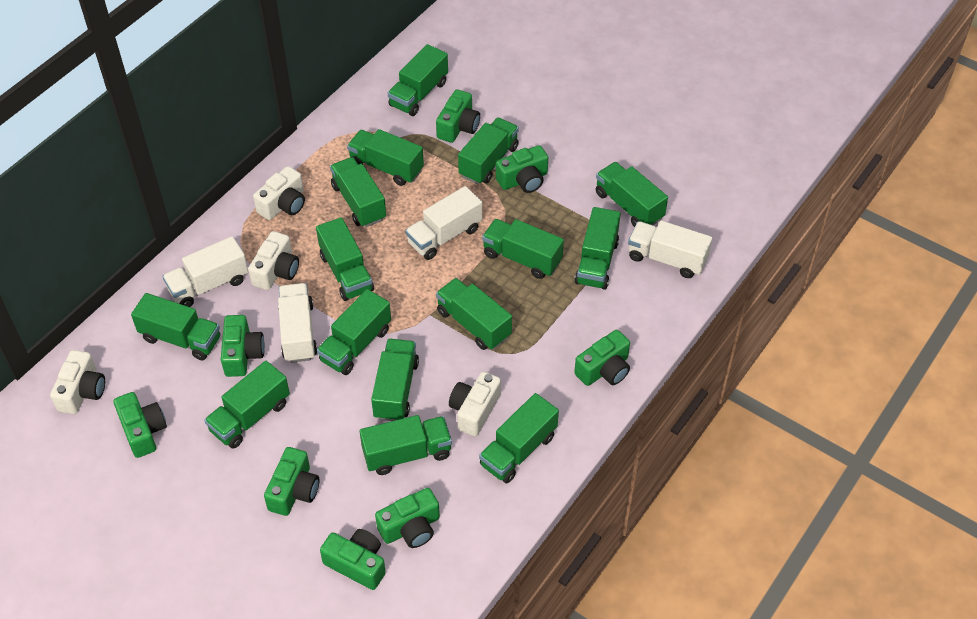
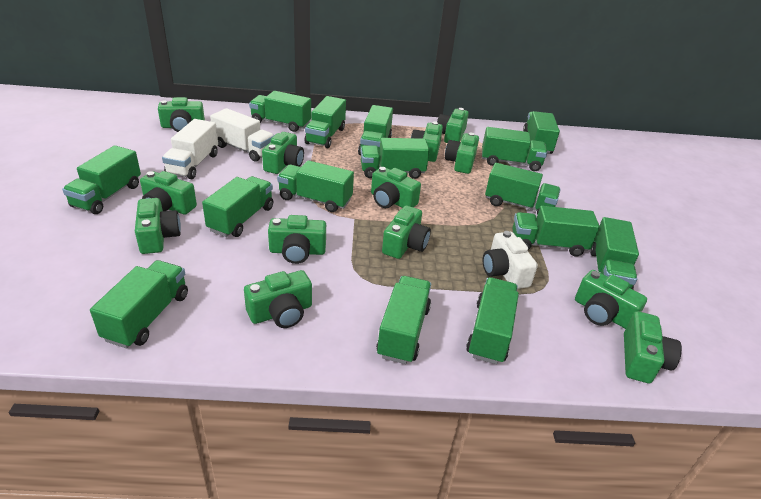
green camera: [113,392,167,458] [221,315,265,377] [264,447,319,516] [320,529,386,590] [375,488,440,548] [436,89,480,143] [496,145,548,193] [574,330,630,386] = 8 -> [135,198,181,254] [140,171,197,215] [158,97,205,132] [244,270,312,328] [262,132,304,174] [268,215,326,264] [371,167,421,208] [382,206,431,259] [411,122,443,162] [437,108,469,143] [445,132,479,174] [575,270,647,329] [624,311,682,383] = 13
white camera: [50,350,105,414] [248,231,299,290] [253,166,305,220] [449,372,501,437] = 4 -> [483,231,538,289] = 1
white truck: [163,236,248,307] [278,283,317,363] [405,186,482,260] [628,220,713,278] = 4 -> [162,119,218,179] [210,108,274,162] = 2

